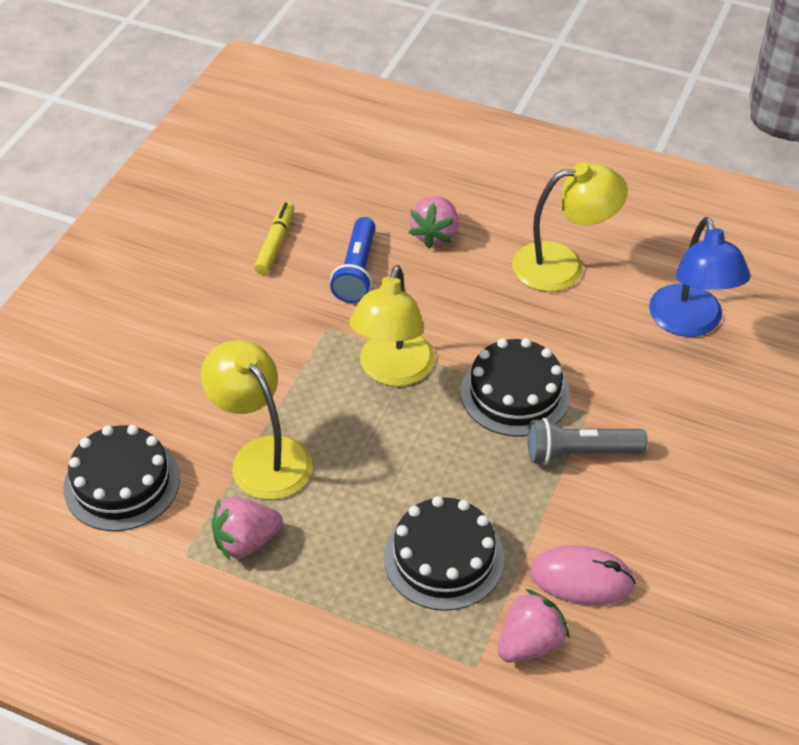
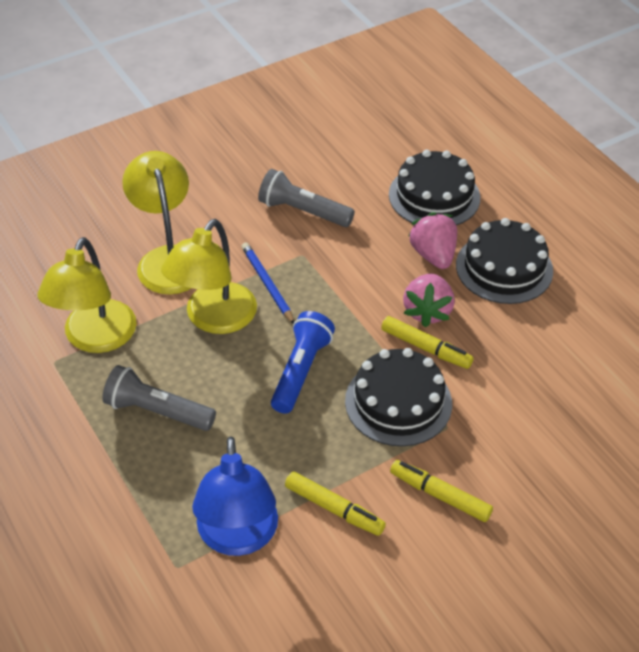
blue pencil: none = 0 -> [242,243,294,323] = 1
grey flashlight: [528,418,648,465] = 1 -> [102,365,216,431] [258,169,355,227] = 2
pink mouse: [530,545,636,605] = 1 -> none = 0
pink strawberry: [212,497,283,560] [409,196,459,248] [498,589,570,663] = 3 -> [403,274,455,327] [408,212,457,269] = 2
yellow marker: [254,202,294,275] = 1 -> [285,472,386,536] [381,316,474,369] [390,460,493,522] = 3

